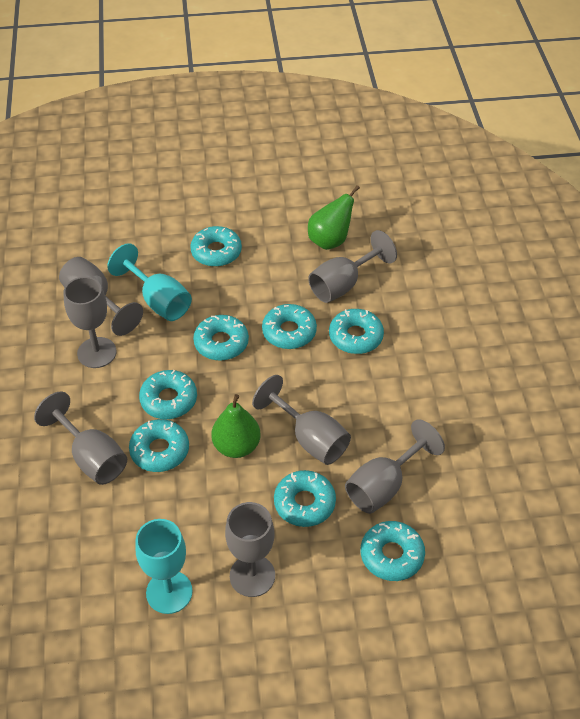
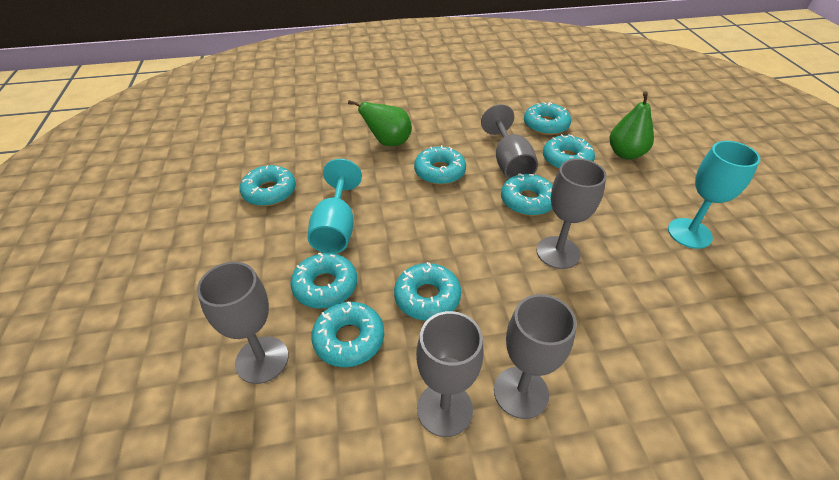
grey goblet: [34,391,127,485] [59,257,143,336] [63,277,117,368] [225,502,275,597] [252,375,351,465] [308,230,397,303] [345,419,445,514] = 7 -> [197,262,289,384] [416,311,484,437] [481,104,538,179] [494,294,577,419] [536,159,607,269] = 5

